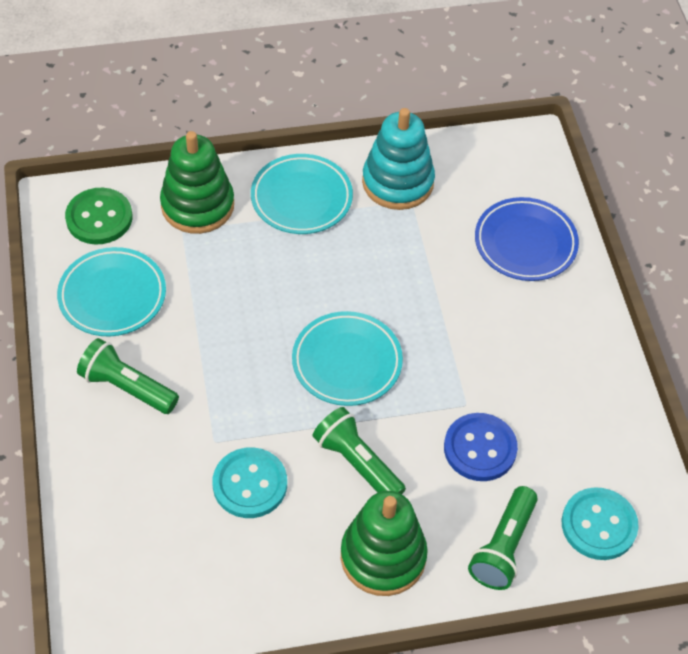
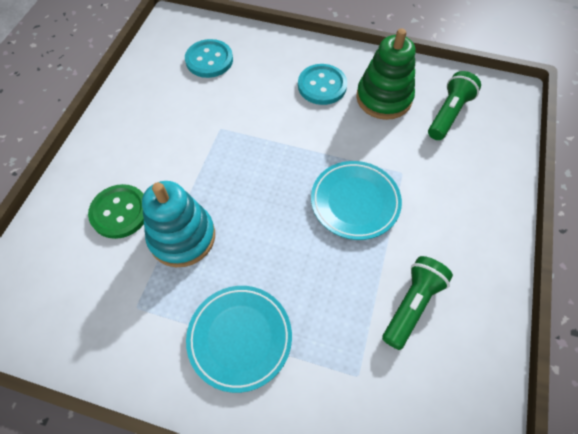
blue button: [444,413,518,481] = 1 -> none = 0
blue plate: [475,197,579,281] = 1 -> none = 0
green flashlight: [77,338,179,414] [313,407,406,494] [468,486,538,590] = 3 -> [382,256,453,350] [428,71,481,140] = 2
green stacking toy: [160,131,234,234] [341,491,428,596] = 2 -> [356,28,416,120] = 1
turquoise plate: [57,247,166,336] [251,154,353,234] [292,311,403,406] = 3 -> [186,286,292,393] [311,161,402,240] = 2

